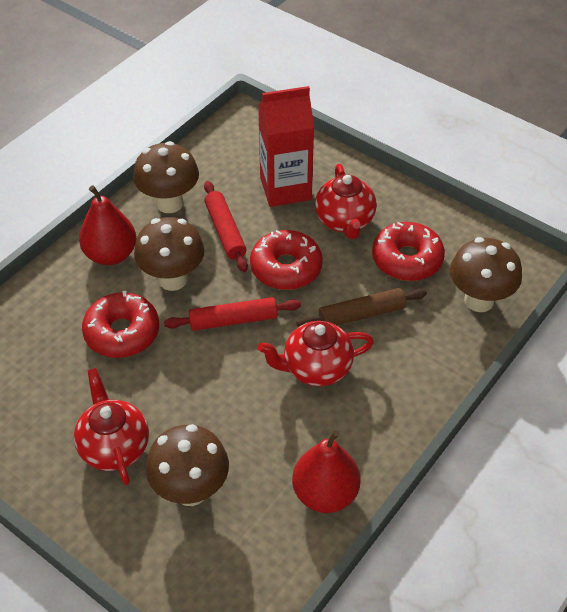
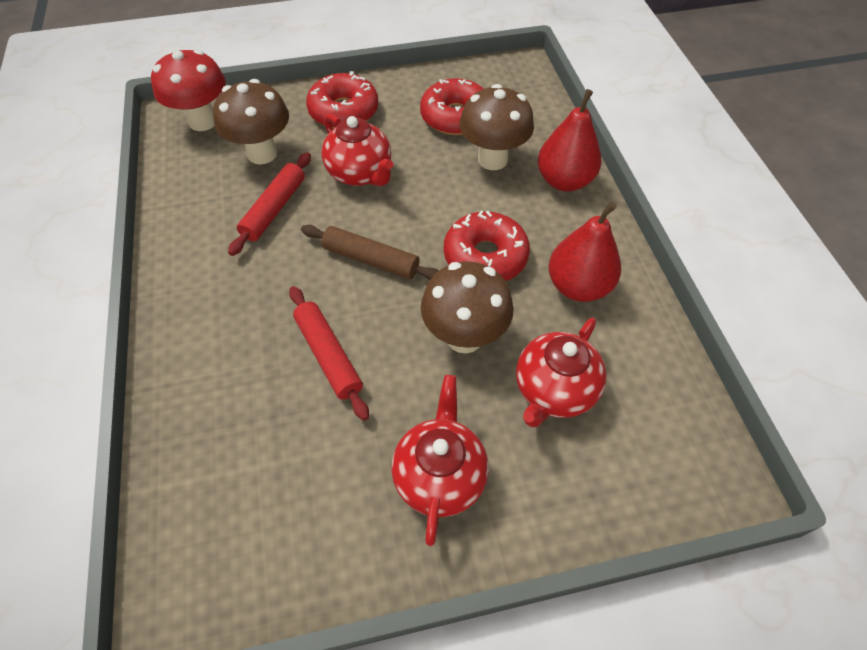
brown mushroom: [133,141,199,213] [134,217,205,291] [146,424,229,506] [450,237,522,312] = 4 -> [213,79,289,164] [421,261,513,353] [459,84,534,170] = 3
red carton: [258,86,314,207] = 1 -> none = 0
red mushroom: none = 0 -> [151,49,226,131] = 1

